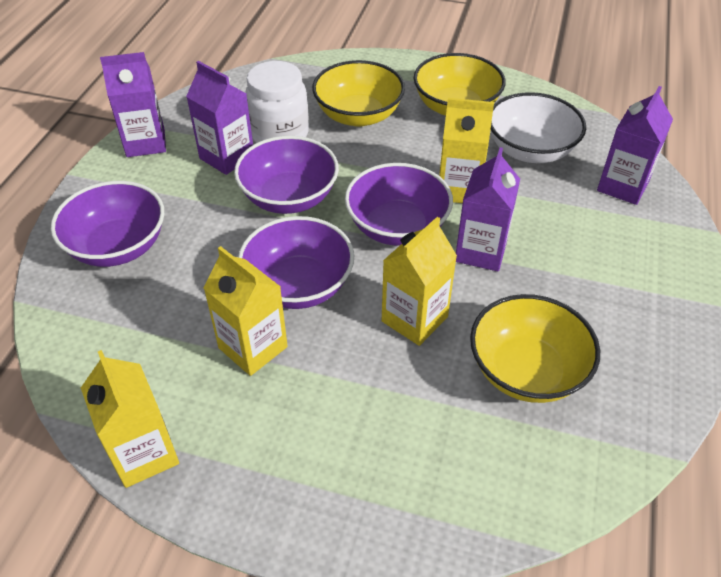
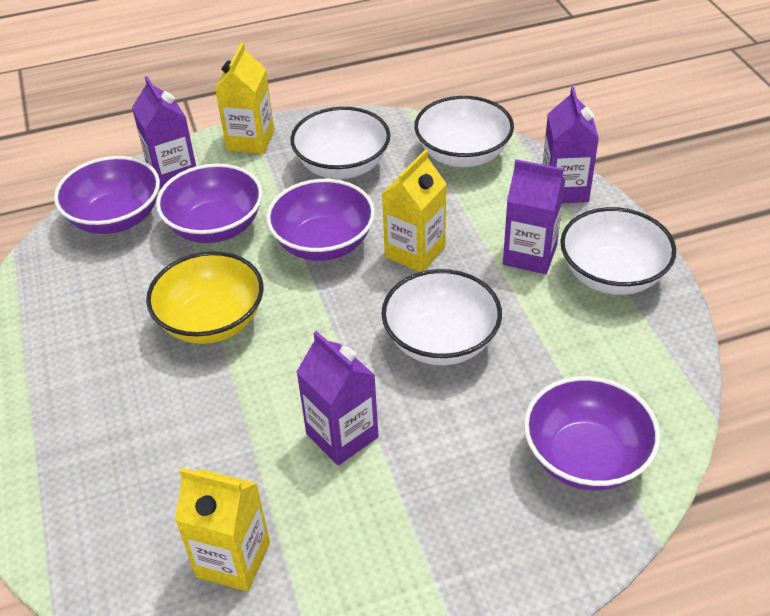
white bowl: [491,92,586,163] = 1 -> [290,107,390,179] [381,269,502,365] [414,96,514,167] [560,207,676,295] = 4
white jar: [245,61,309,143] = 1 -> none = 0
yellow bowl: [312,60,405,127] [414,53,506,116] [470,294,600,403] = 3 -> [146,251,263,344] = 1
yellow carton: [81,350,179,488] [204,246,288,376] [382,217,457,346] [439,98,494,203] = 4 -> [175,468,270,592] [215,42,274,154] [382,149,447,272] = 3

